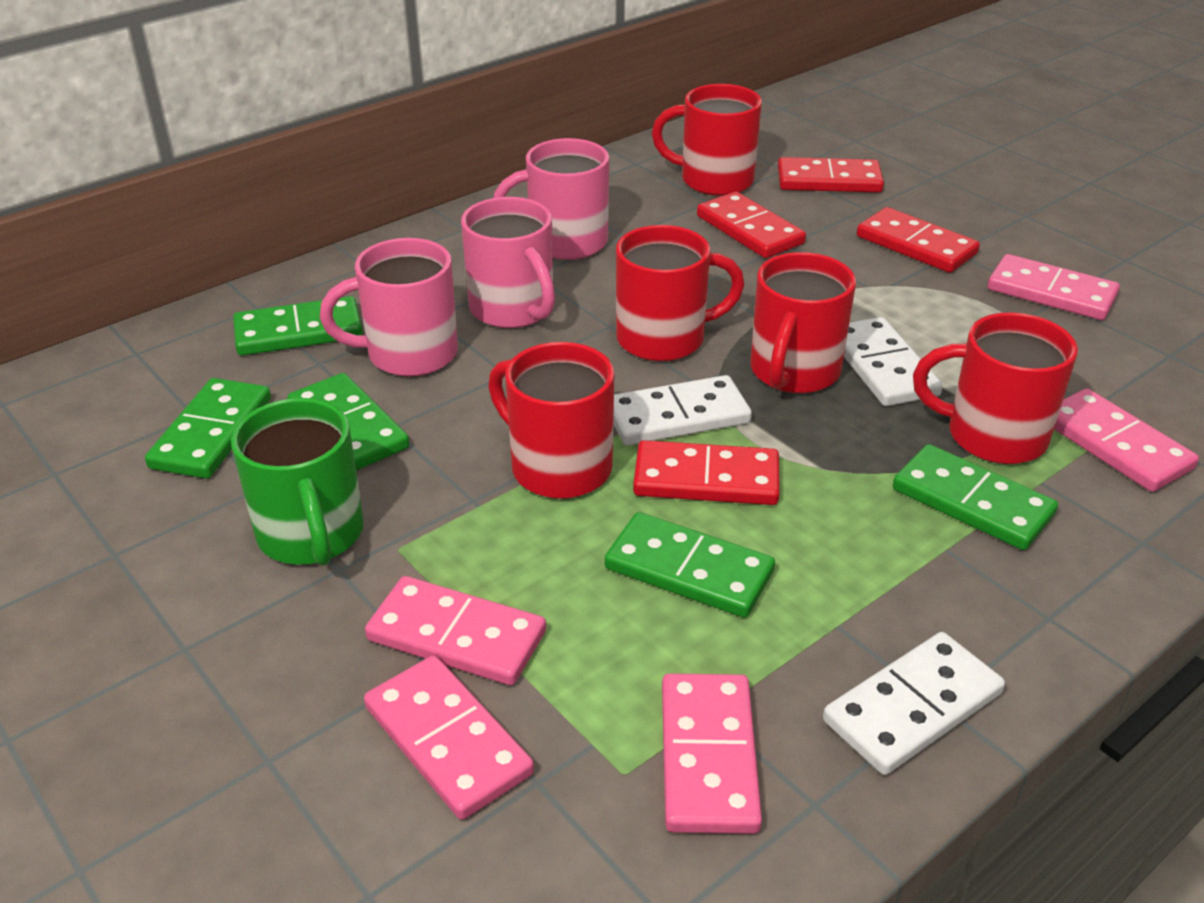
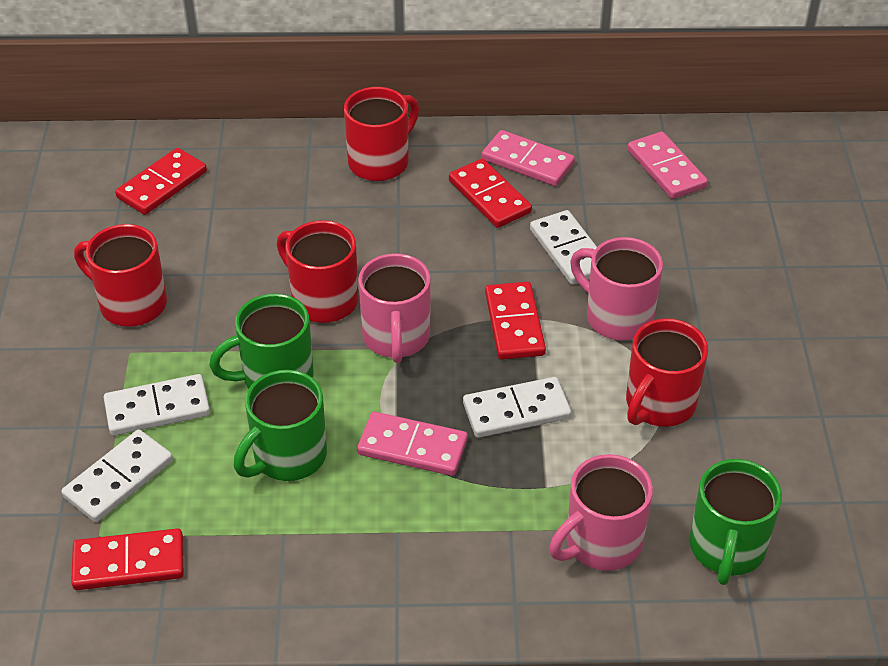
green domino: [145,378,271,479] [233,296,363,356] [287,373,409,470] [605,512,775,618] [893,444,1058,550] = 5 -> none = 0
green mug: [231,398,364,566] = 1 -> [209,293,313,389] [234,370,327,481] [690,459,782,585] = 3
pink domino: [364,655,534,820] [365,576,546,685] [662,673,762,834] [988,254,1120,320] [1054,389,1199,492] = 5 -> [357,412,468,476] [482,130,575,186] [627,131,708,199] = 3
red mug: [488,342,614,499] [616,225,745,361] [652,84,762,196] [750,252,856,394] [913,312,1078,464] = 5 -> [74,224,167,327] [277,220,358,323] [344,87,419,181] [626,318,708,427] = 4
white domino: [613,375,752,445] [823,632,1005,775] [844,317,943,406] = 3 -> [61,429,173,522] [104,374,210,436] [463,377,571,438] [530,210,597,285] = 4

